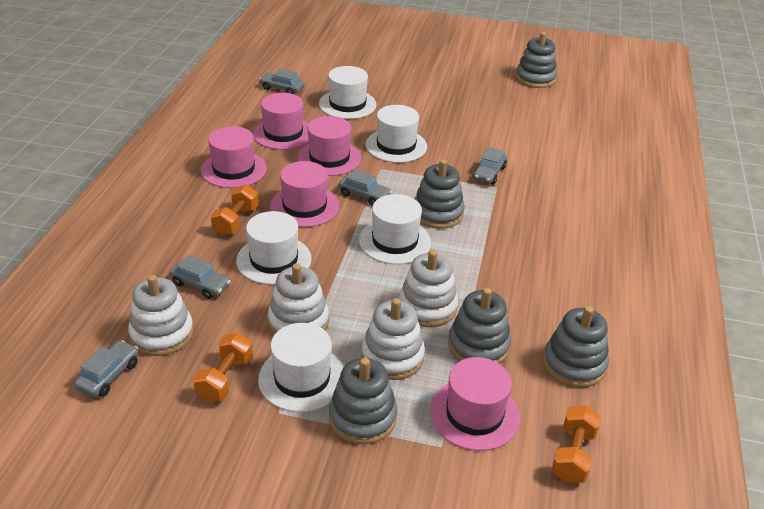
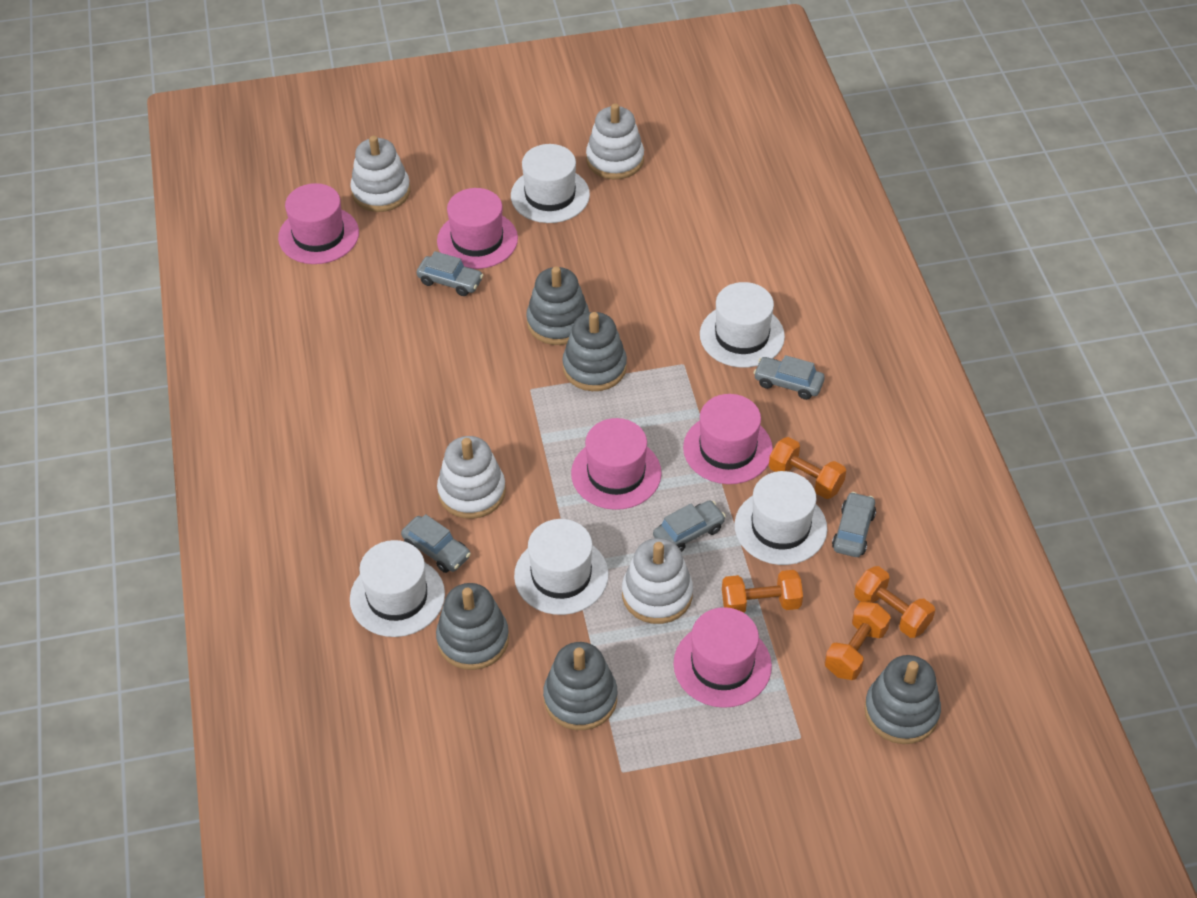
orange dumbbell: [193,333,253,402] [211,185,259,236] [551,405,601,483] = 3 -> [722,570,803,613] [769,437,846,499] [825,601,891,680] [854,566,935,638] = 4

